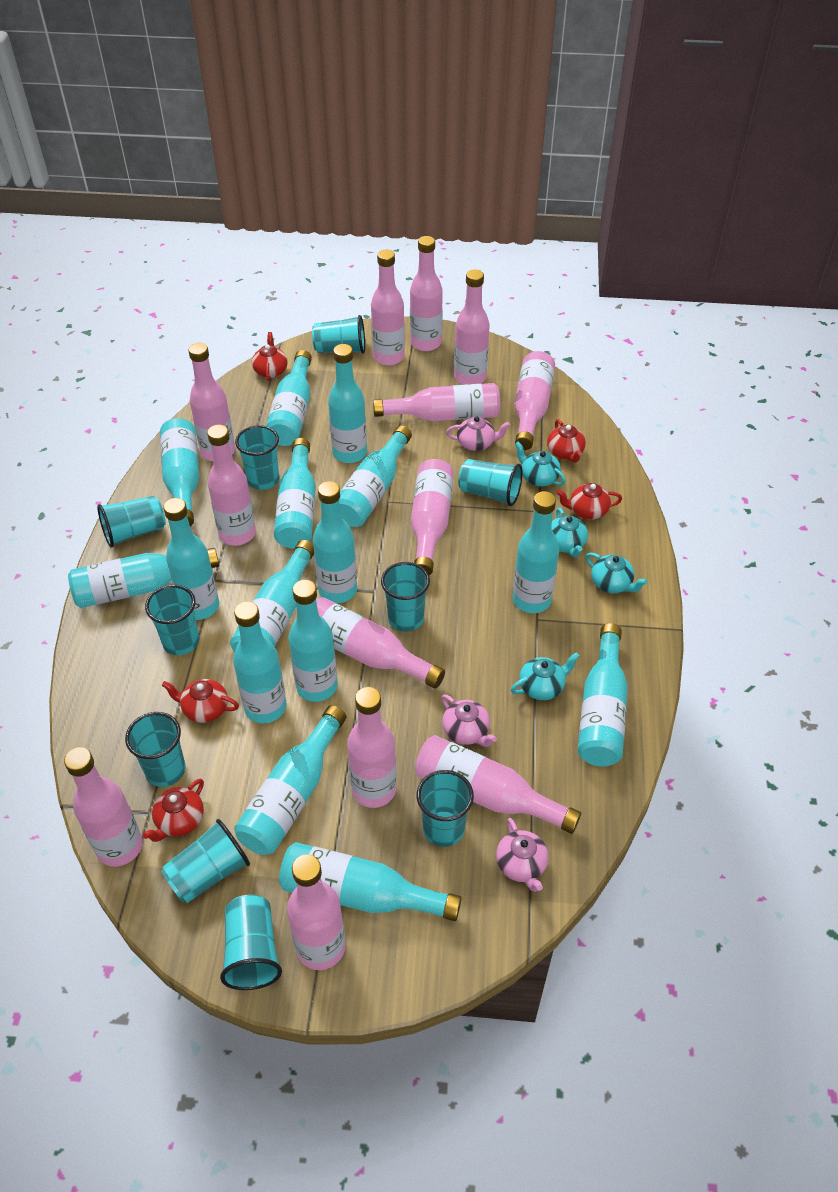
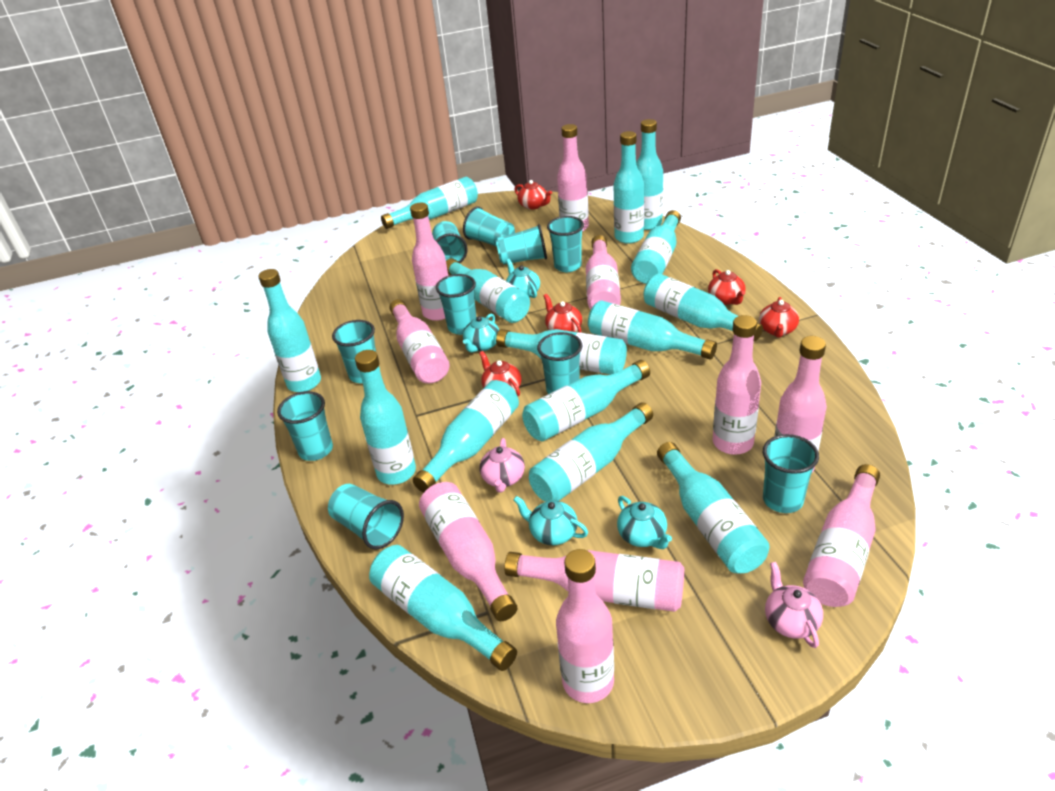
pink bottle: [64,747,142,867] [188,343,235,461] [207,425,256,546] [287,854,346,970] [316,597,445,688] [347,687,397,808] [371,249,405,366] [373,383,500,421] [410,236,443,351] [411,459,454,575] [415,735,581,834] [454,269,490,385] [514,351,555,450] = 13 -> [389,299,450,384] [410,203,449,321] [419,482,517,621] [504,550,684,612] [556,549,614,703] [557,124,589,232] [586,235,621,309] [713,315,761,455] [774,336,827,474] [803,464,880,607] = 10
pink teapot: [441,694,497,747] [446,416,510,451] [496,818,549,892] = 3 -> [479,438,525,493] [765,562,823,648] = 2

